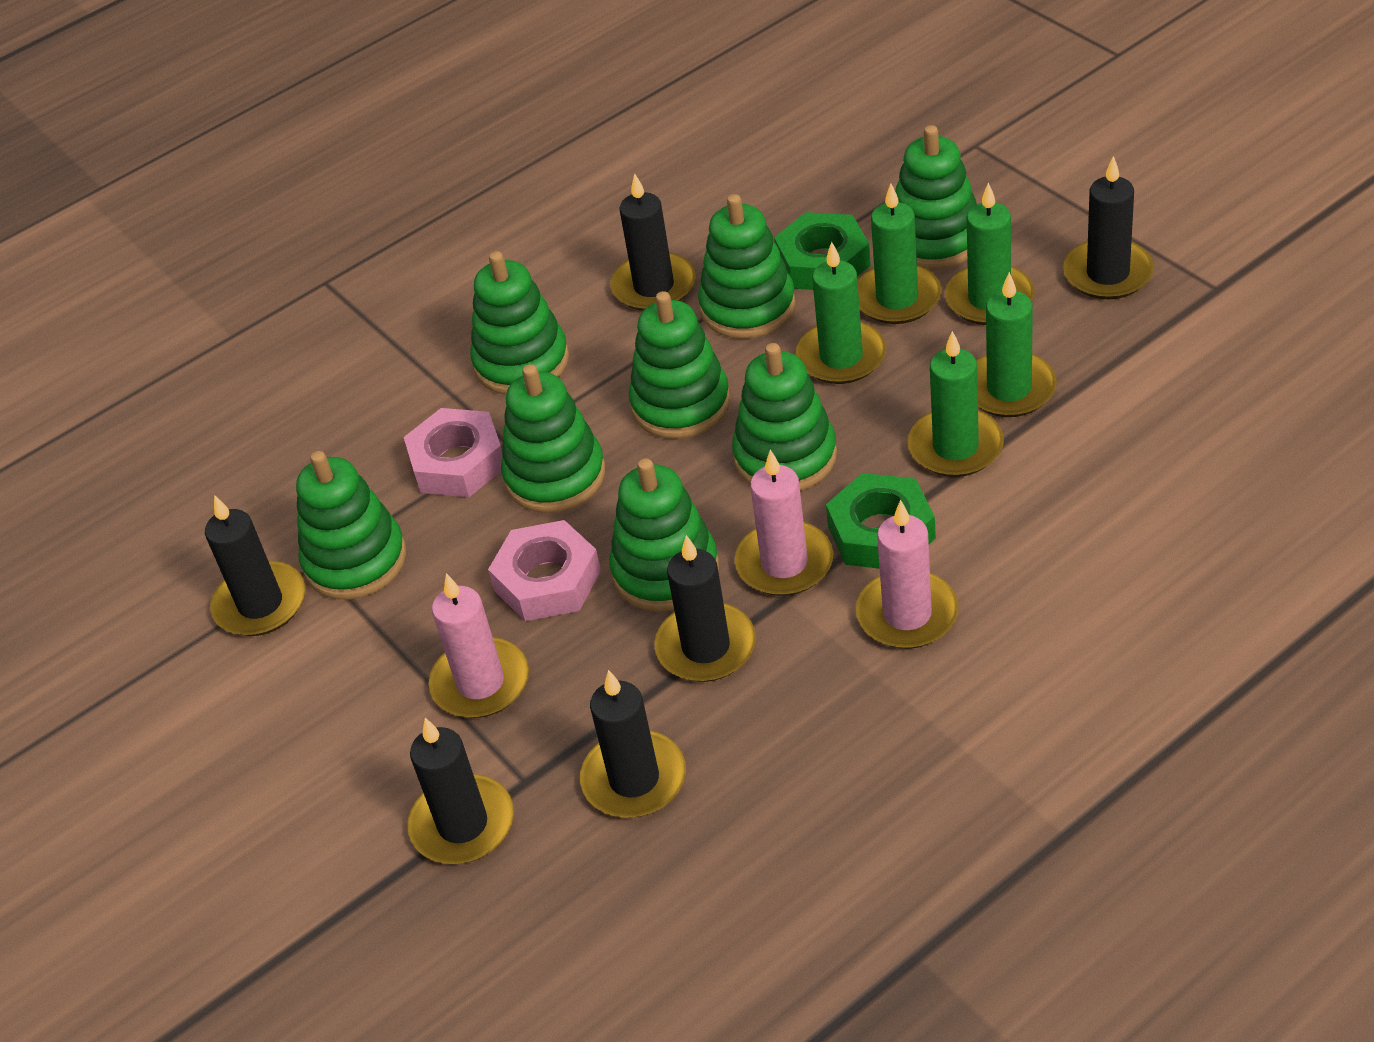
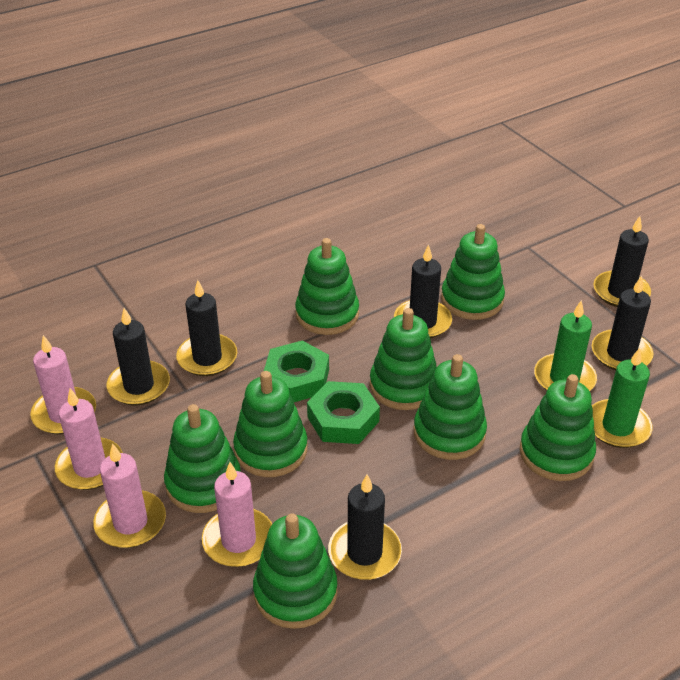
green candle: [796,242,886,384] [858,183,941,324] [908,331,1004,477] [945,183,1035,325] [976,272,1057,417] = 5 -> [534,300,597,391] [592,348,653,448] = 2
pink candle: [429,573,529,718] [735,450,833,596] [856,500,959,649] = 3 -> [30,335,96,435] [55,388,123,490] [93,443,166,548] [202,462,272,567] = 4
pink nut: [404,408,503,497] [488,520,601,621] = 2 -> none = 0

